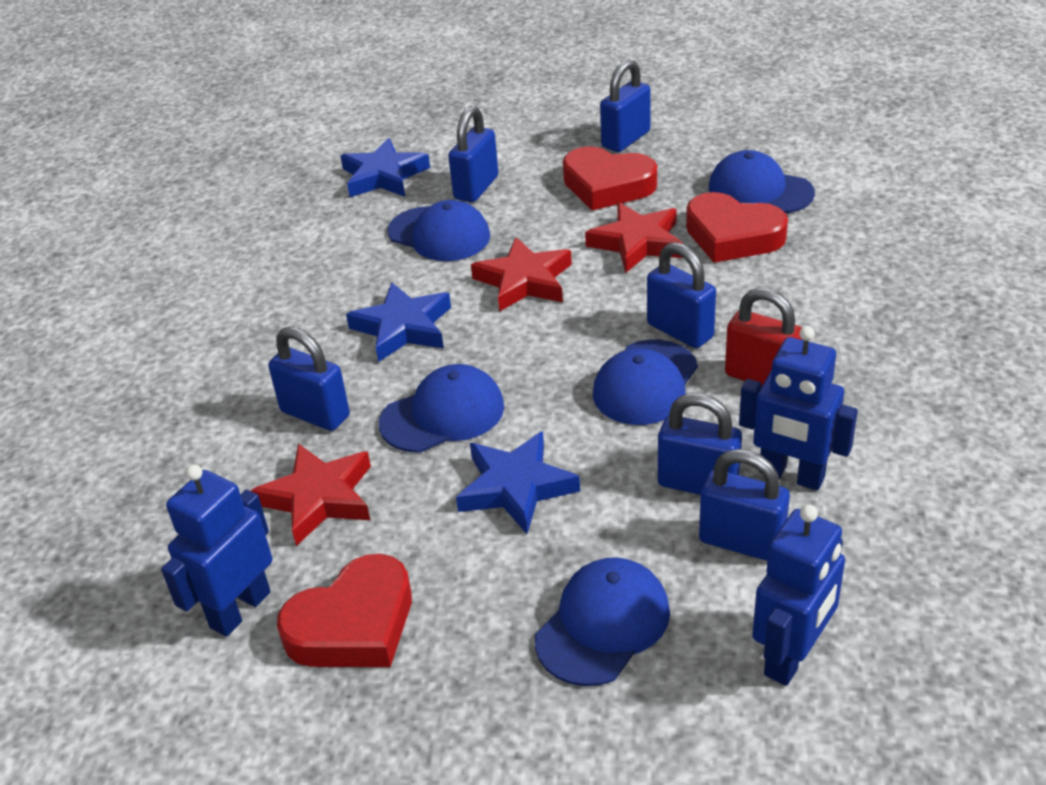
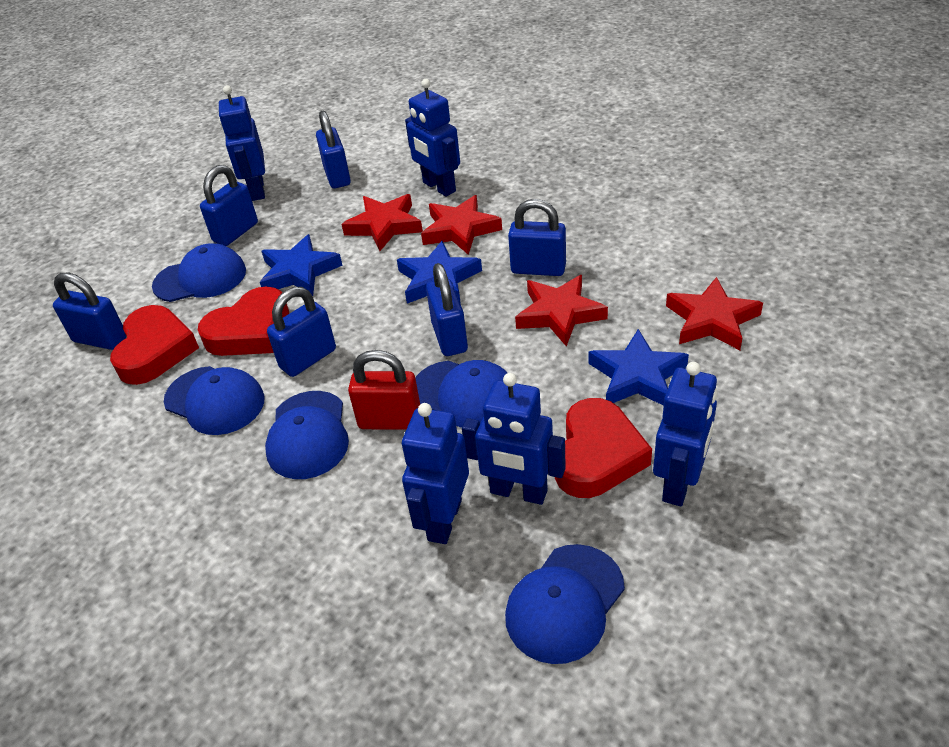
blue robot: [161,464,273,637] [739,326,858,490] [752,505,845,686] = 3 -> [219,85,265,201] [402,403,469,544] [405,79,460,197] [462,373,566,505] [653,362,717,506] = 5
red star: [251,444,371,546] [471,237,572,312] [585,202,683,273] = 3 -> [342,194,423,251] [421,195,502,255] [515,275,608,346] [666,277,763,350] = 4

